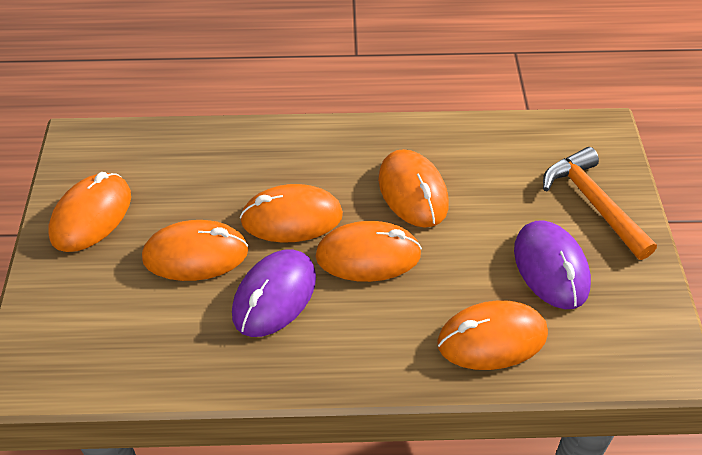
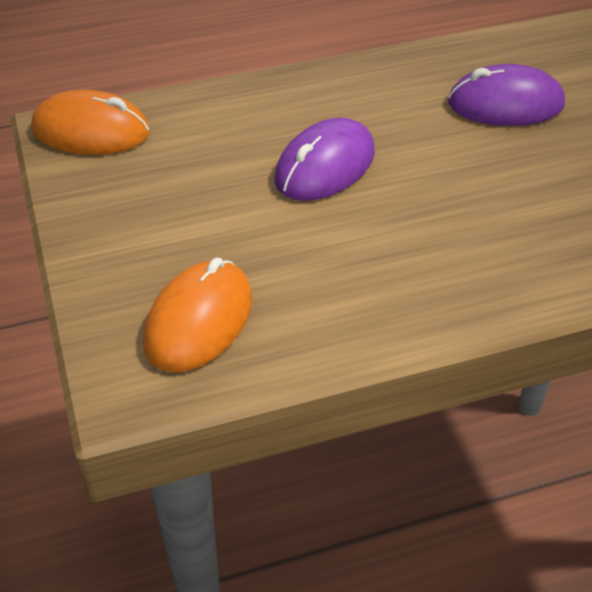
orange hammer: [543,147,657,260] = 1 -> none = 0
orange mouse: [48,172,131,252] [142,220,248,281] [240,184,343,243] [315,221,422,282] [378,149,449,228] [437,300,548,370] = 6 -> [31,90,150,155] [143,258,252,372] = 2

